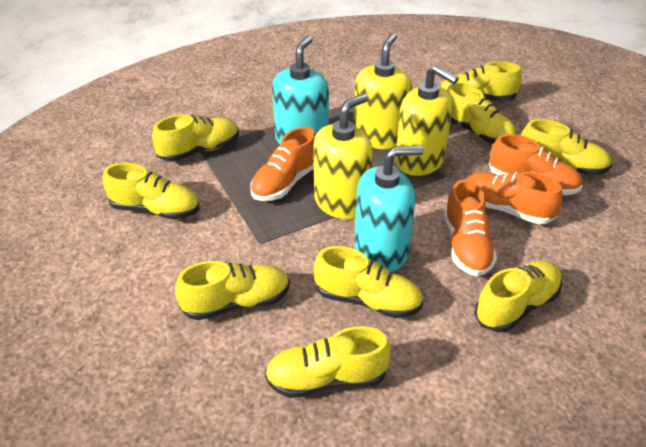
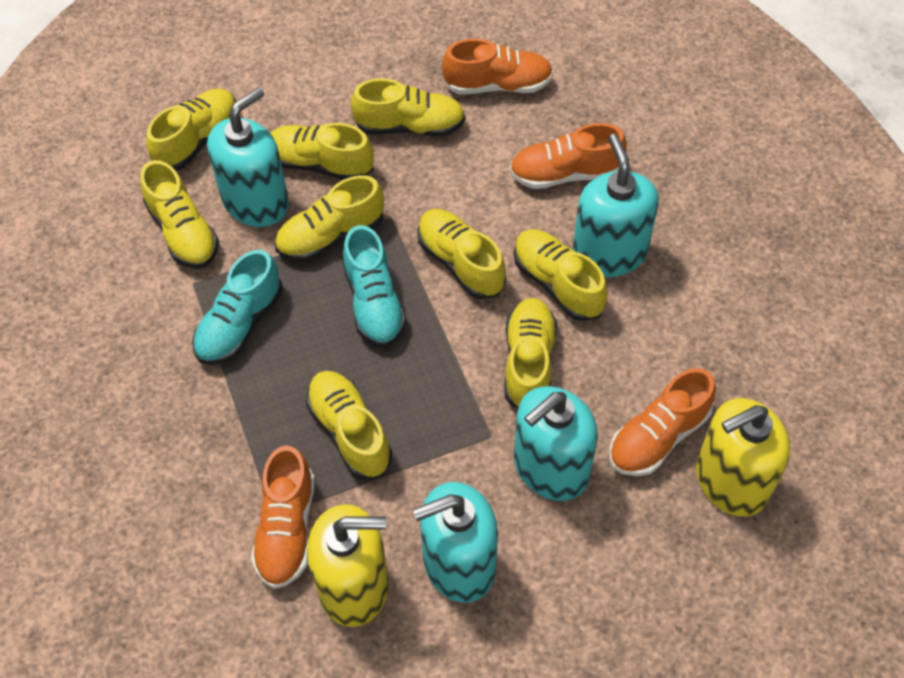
turquoise shoe: none = 0 -> [192,250,282,365] [342,225,407,348] = 2
turquoise soap dispenser: [272,36,329,145] [354,146,424,271] = 2 -> [207,87,289,227] [413,482,498,603] [514,386,598,501] [573,134,659,277] = 4
yellow soap dispenser: [313,94,373,220] [353,33,412,150] [395,65,459,176] = 3 -> [307,504,389,627] [696,398,791,517] = 2

